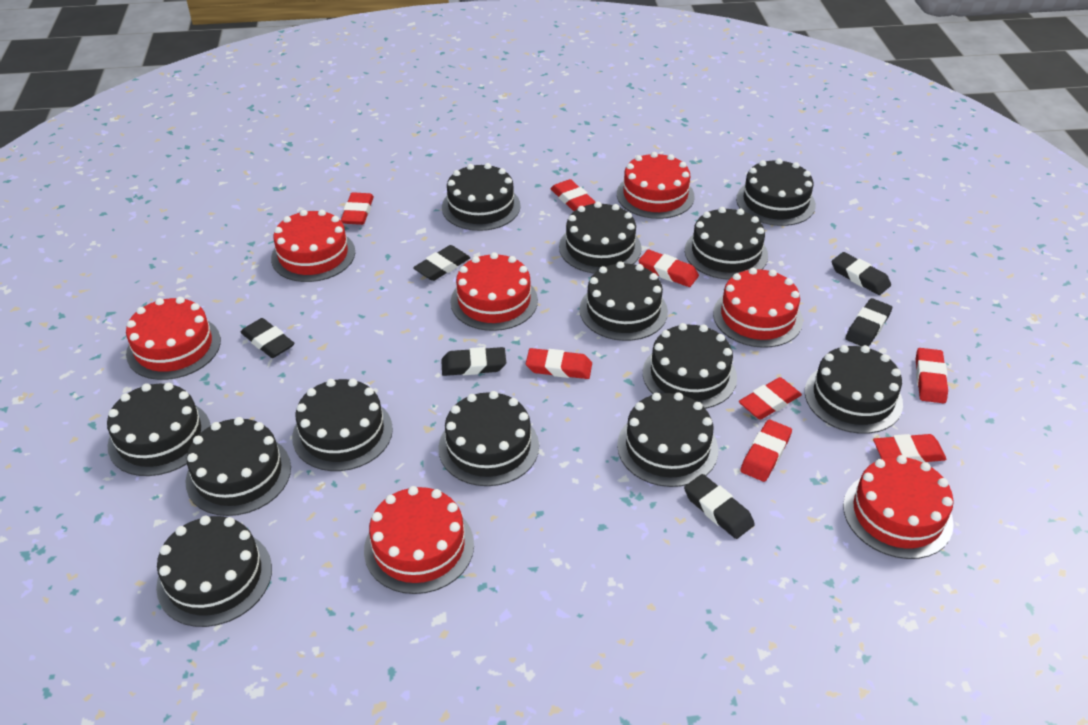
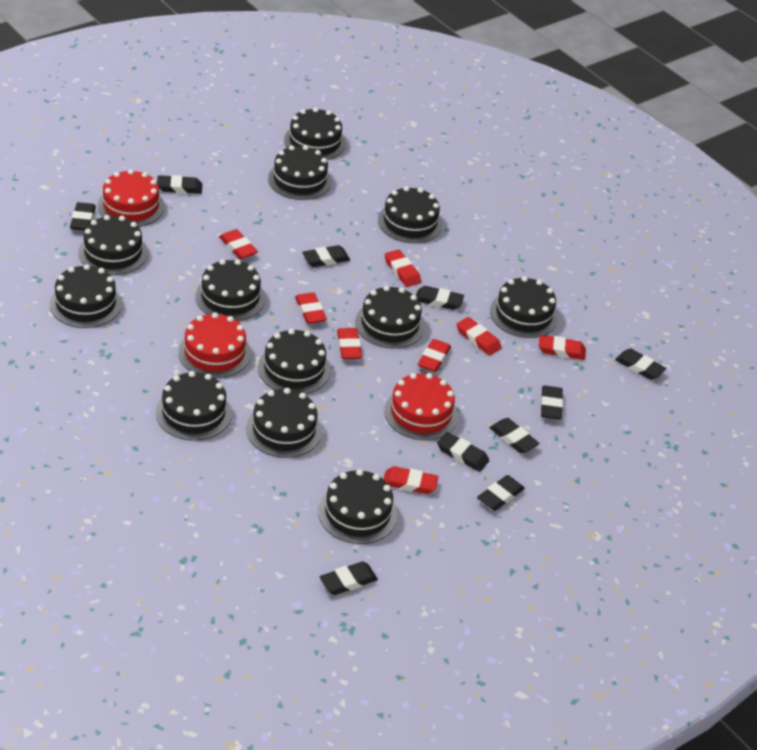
black cake: [107,383,211,476] [156,516,272,627] [186,417,291,516] [292,379,393,471] [438,391,539,486] [442,163,521,231] [559,202,642,273] [580,261,668,341] [617,392,718,487] [643,323,737,409] [685,207,768,280] [736,158,816,226] [805,345,903,434] = 13 -> [50,264,122,328] [78,215,148,275] [156,371,232,441] [196,259,265,321] [246,388,322,458] [258,329,331,394] [268,145,332,200] [284,107,346,160] [318,469,397,544] [355,286,425,349] [378,186,442,243] [490,276,558,338] = 12
black eraser: [241,318,294,358] [413,245,470,281] [441,347,506,376] [684,474,755,539] [832,252,891,295] [845,298,892,347] = 6 -> [70,202,96,231] [157,175,202,194] [302,245,350,267] [320,561,378,595] [416,286,464,310] [437,432,489,472] [477,475,525,511] [490,418,540,454] [541,385,563,420] [615,349,666,380] = 10
red cake: [126,297,221,380] [271,209,355,282] [364,486,474,594] [450,252,538,331] [617,152,695,219] [713,268,803,348] [843,455,954,559] = 7 -> [98,169,164,227] [178,312,251,378] [384,373,458,440] = 3

